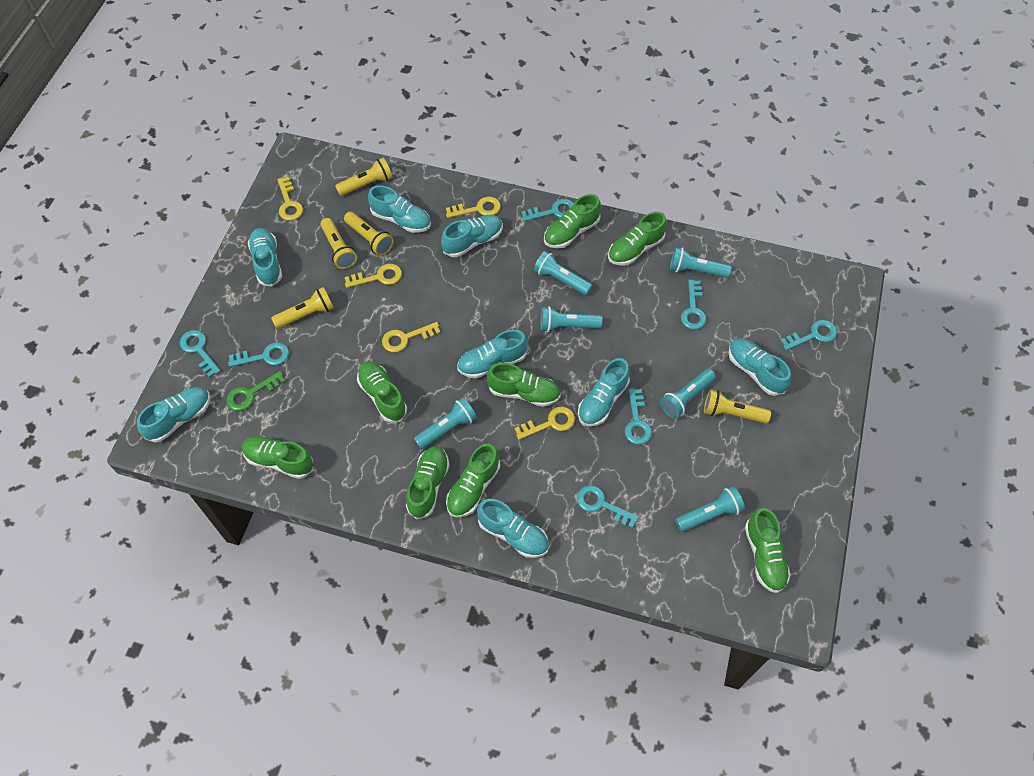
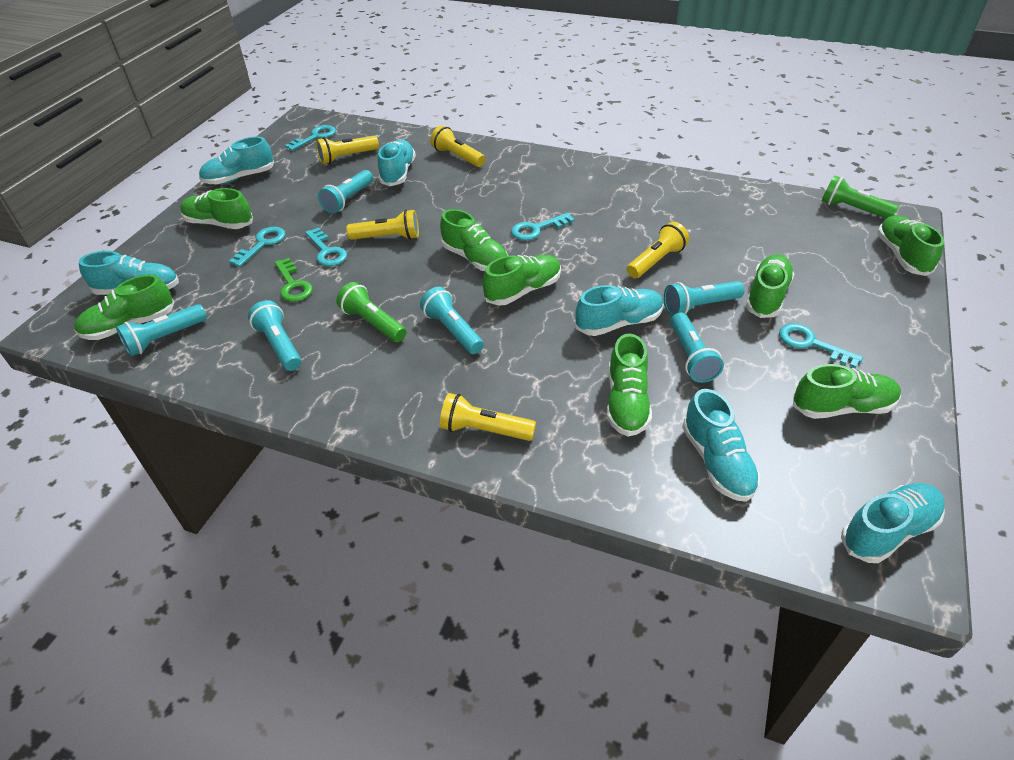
green flashlight: none = 0 -> [336,282,407,342] [822,175,899,218] = 2
turquoise key: [180,330,220,378] [228,342,289,367] [521,199,574,222] [577,485,639,528] [625,388,652,445] [681,279,707,330] [780,320,837,350] = 7 -> [229,227,286,267] [285,125,336,151] [305,228,347,266] [511,213,575,240] [779,323,863,368] = 5
turquoise shoe: [137,387,210,442] [248,228,282,287] [368,185,431,233] [441,215,503,257] [457,330,528,379] [477,499,549,558] [578,358,630,427] [728,338,791,396] = 8 -> [79,251,179,295] [199,137,274,185] [378,139,416,186] [575,285,664,336] [682,389,760,502] [841,483,945,563] = 6
yellow key: [278,177,303,221] [345,264,402,288] [382,322,441,352] [446,196,501,218] [515,406,575,440] = 5 -> none = 0

